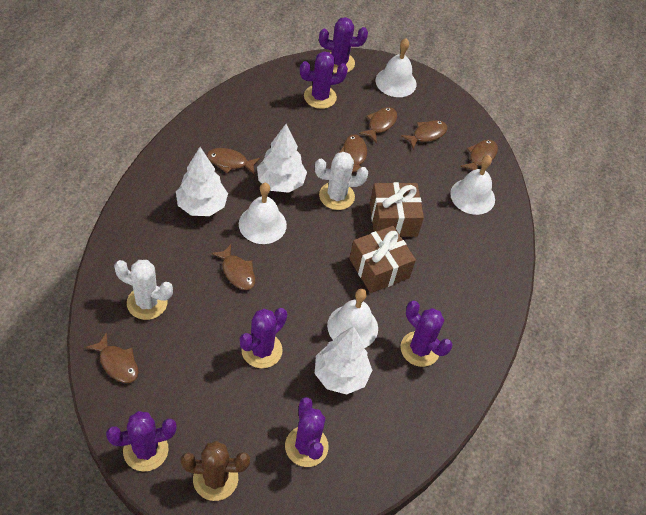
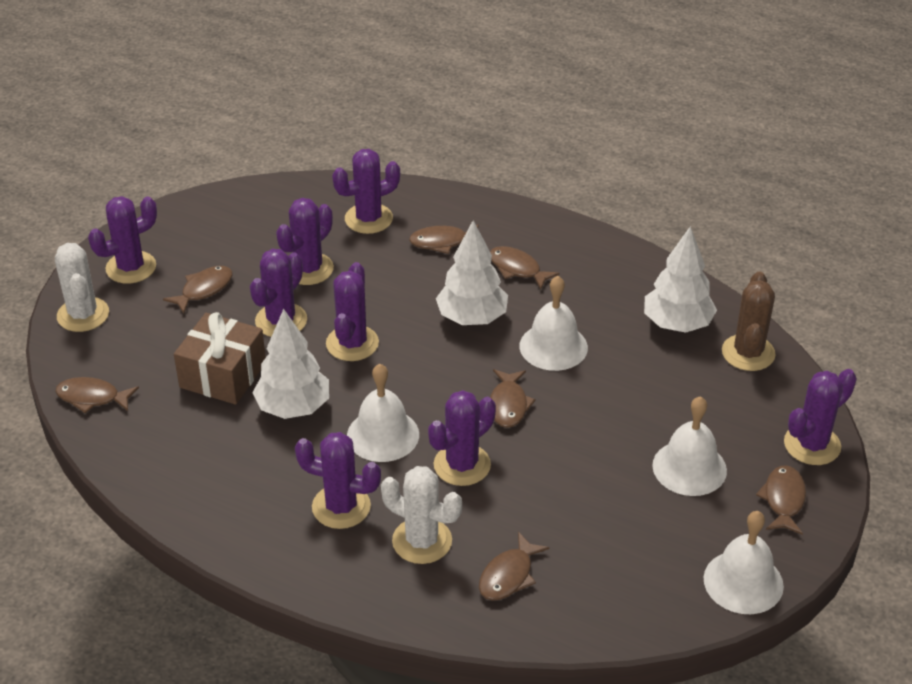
brown gift: [349,226,416,293] [370,182,424,237] = 2 -> [174,312,266,405] = 1
purple cactus: [106,411,177,472] [240,308,287,368] [285,397,329,467] [300,51,348,109] [319,17,368,73] [400,301,453,367] = 6 -> [88,196,157,284] [250,249,307,337] [276,198,334,285] [295,432,381,529] [326,262,379,361] [332,149,400,234] [428,390,496,486] [784,369,857,465] = 8

